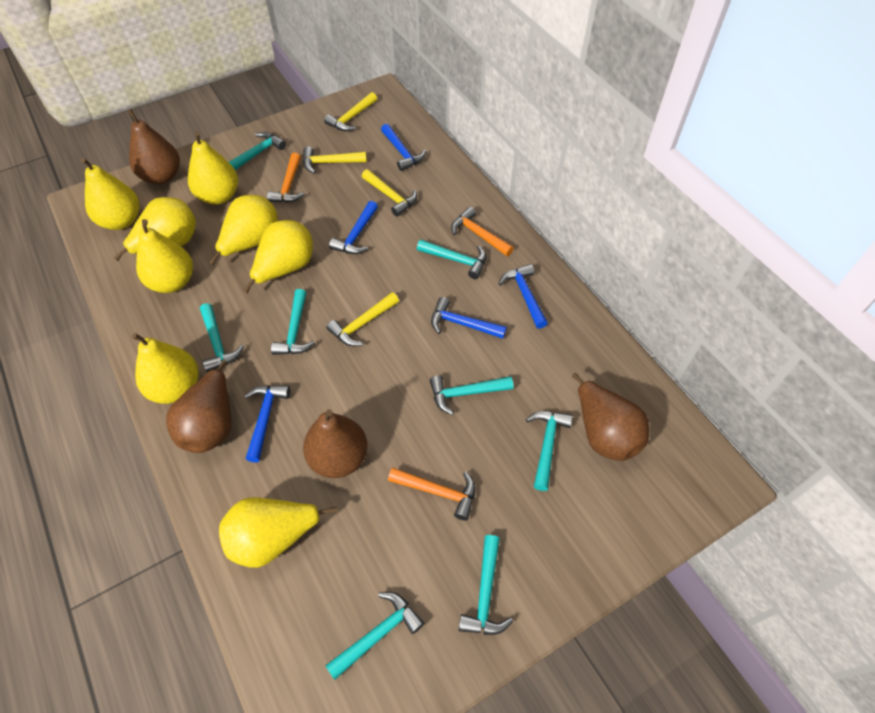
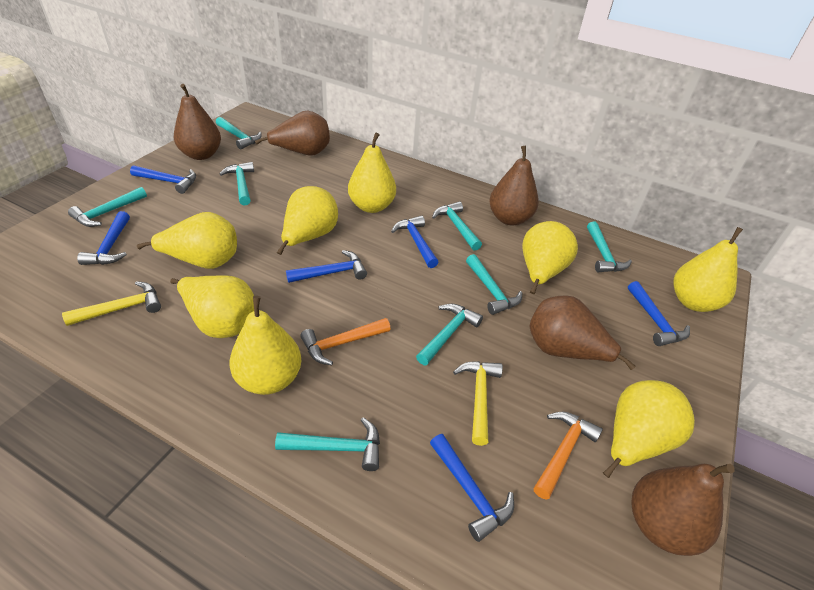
blue hammer: [244,385,290,462] [329,201,378,254] [381,124,426,171] [431,297,507,339] [499,264,548,329] = 5 -> [77,211,130,265] [130,165,196,194] [286,250,367,283] [391,216,439,268] [430,434,514,542] [628,281,690,346] = 6
brown pear: [127,109,180,184] [166,360,232,453] [303,409,368,478] [572,373,649,461] = 4 -> [174,84,221,160] [255,110,330,156] [489,146,539,225] [529,295,636,370] [632,464,735,556] = 5
orange hammer: [267,153,305,203] [388,467,476,521] [451,207,514,256] = 3 -> [300,318,391,365] [534,412,603,500] = 2
yellow hammer: [303,147,367,174] [324,92,377,131] [326,292,399,346] [362,169,417,217] = 4 -> [62,281,161,326] [453,361,503,446] = 2

